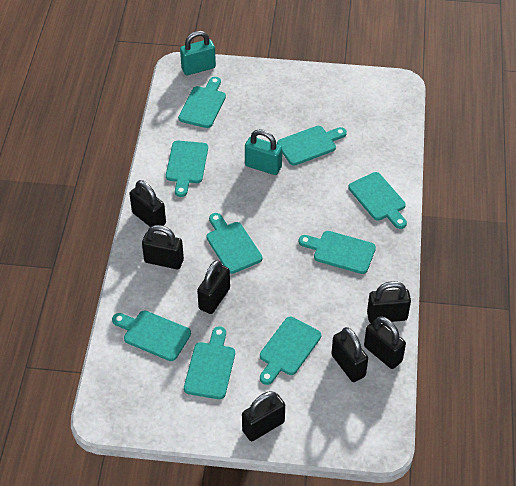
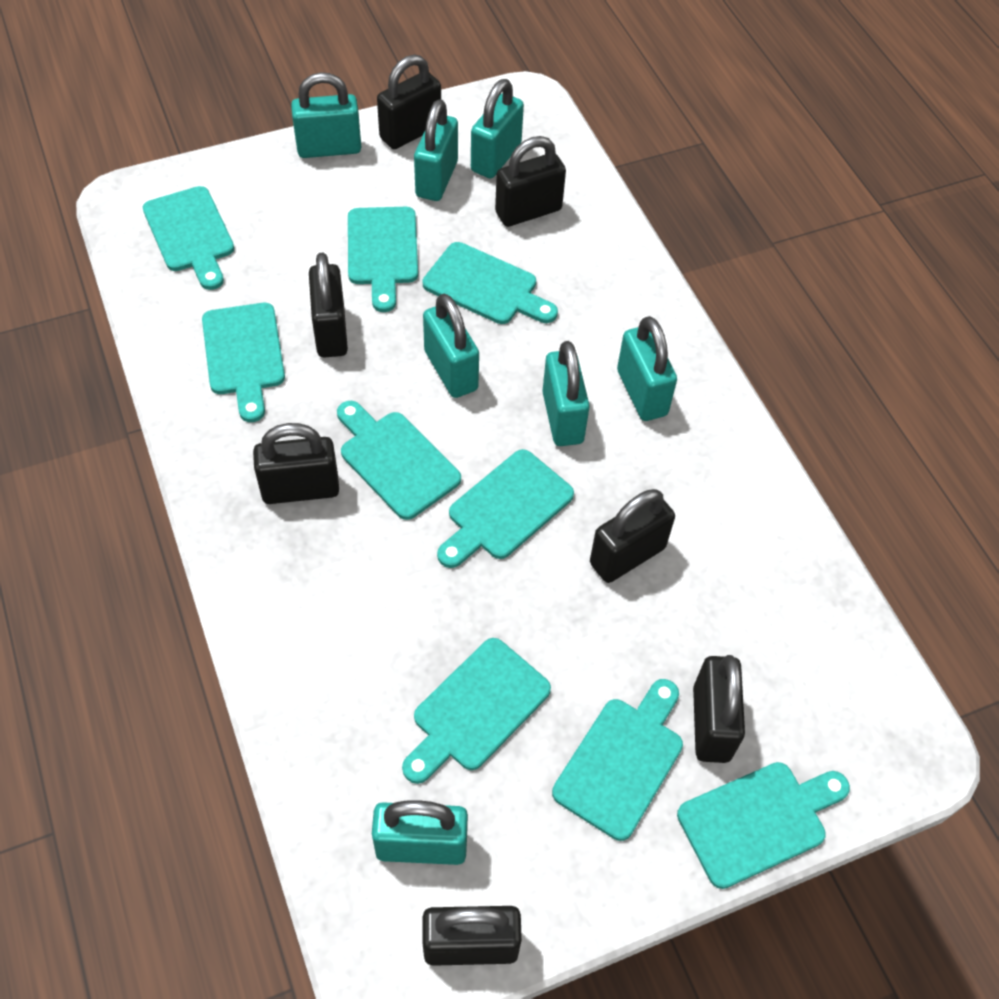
turquoise padlock: [180,31,216,75] [245,129,282,175] = 2 -> [291,72,361,158] [372,800,468,865] [414,99,458,201] [423,294,479,398] [471,79,524,179] [542,341,590,446] [617,316,677,421] = 7

